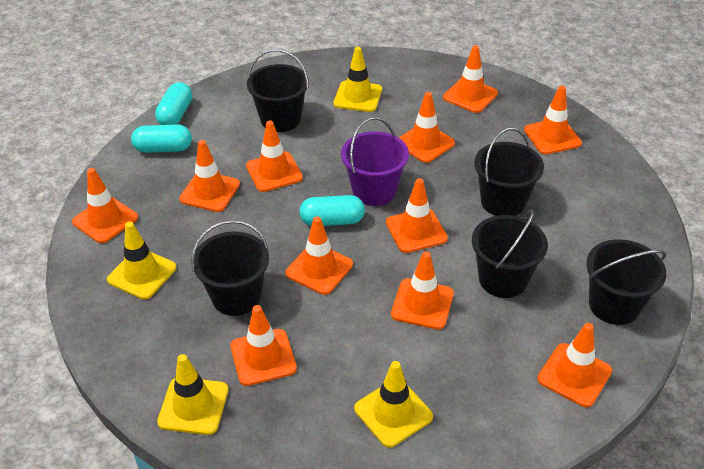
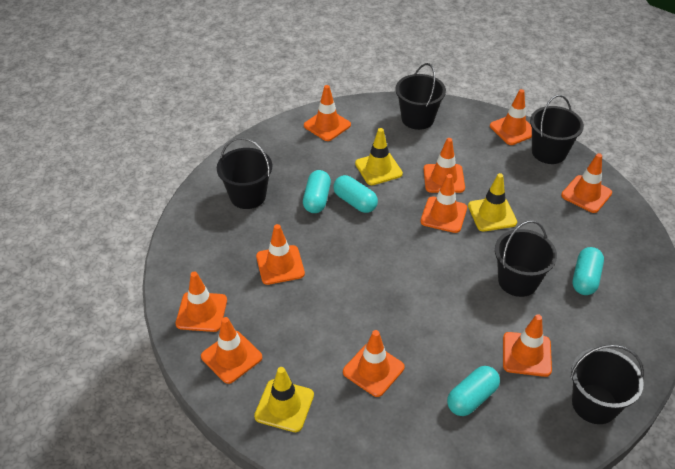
orange traffic cone: [72,168,138,243] [179,140,240,212] [230,305,297,386] [246,121,303,192] [285,216,353,295] [386,178,448,253] [391,251,454,330] [399,92,455,163] [443,45,498,113] [524,86,582,155] [537,323,612,407] = 11 -> [176,271,227,332] [201,317,262,384] [256,224,305,285] [304,85,351,141] [343,330,405,397] [421,174,467,233] [423,138,465,193] [490,89,532,145] [503,314,552,377] [561,153,612,213] = 10
purple bucket: [341,117,409,206] = 1 -> none = 0
turquoise capsule: [131,124,192,153] [155,82,192,125] [299,195,365,226] = 3 -> [303,170,331,213] [333,175,378,213] [447,366,500,416] [573,247,604,295] = 4
yellow traffic cone: [107,221,177,300] [157,354,228,435] [334,47,382,112] [354,361,433,448] = 4 -> [254,367,314,432] [355,128,403,185] [468,173,517,231] = 3

